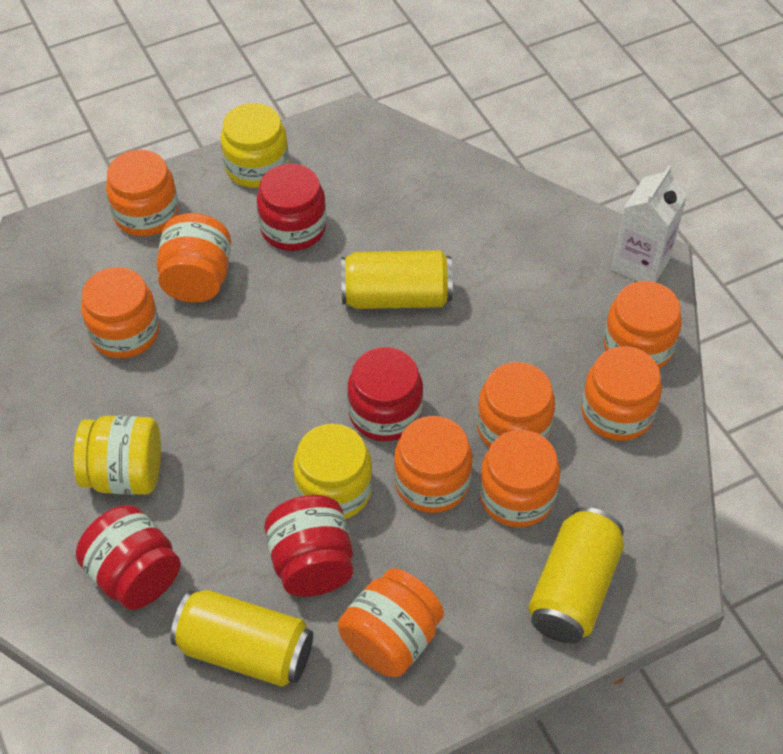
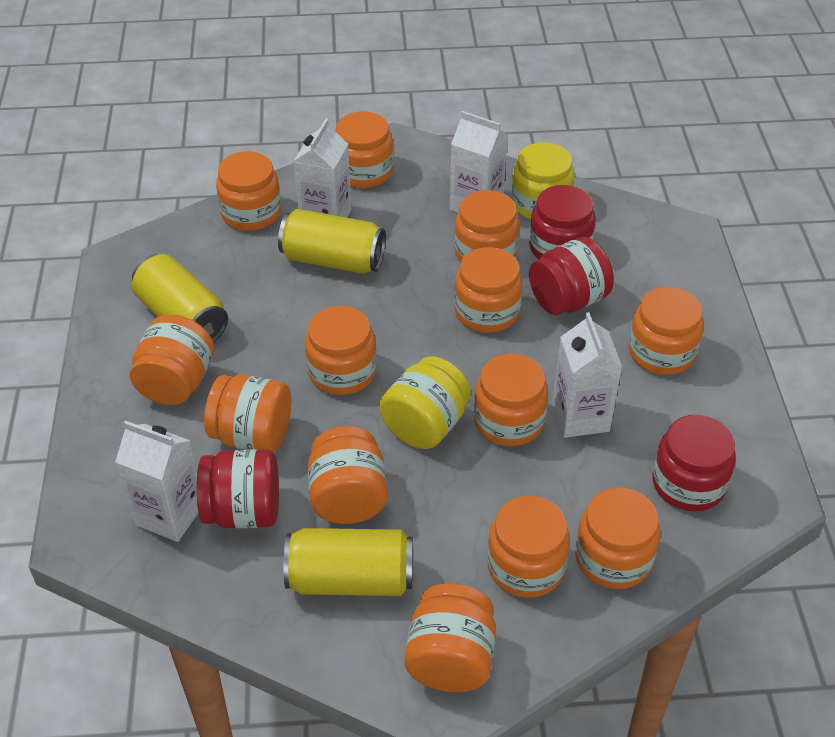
orange jar: [81,267,159,358] [106,150,179,236] [157,213,231,303] [338,568,444,677] [394,416,473,513] [477,362,555,448] [479,430,560,527] [581,346,662,441] [603,281,682,369] = 9 -> [130,315,214,405] [204,374,291,452] [216,151,281,231] [305,306,377,395] [308,426,388,524] [336,111,393,188] [405,583,496,692] [454,190,519,262] [454,247,522,333] [474,354,548,446] [487,496,570,598] [575,488,660,589] [629,287,703,375] = 13
white carton: [611,165,687,282] = 1 -> [115,421,198,542] [294,118,352,218] [450,111,508,213] [552,312,622,438] = 4
yellow jar: [73,416,161,495] [220,103,289,188] [293,424,373,519] = 3 -> [379,356,471,449] [511,142,575,219] = 2

